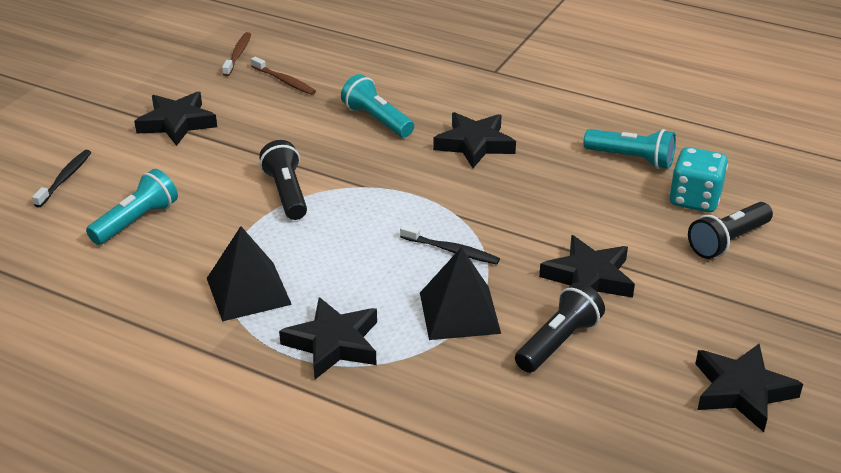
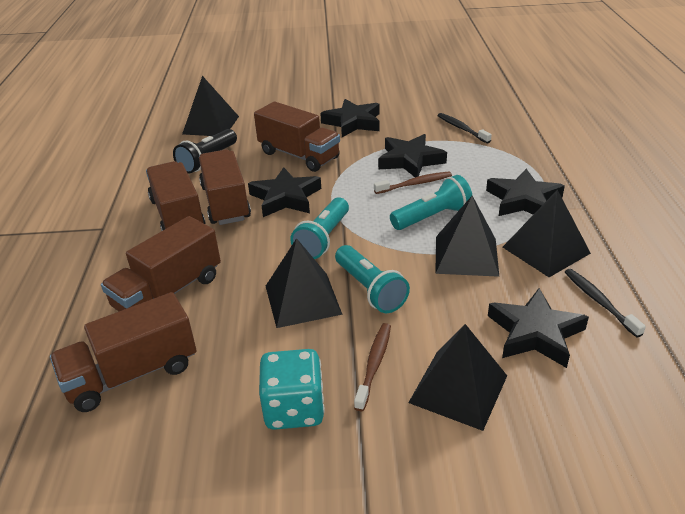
black flashlight: [259,140,307,220] [515,282,605,373] [688,202,773,259] = 3 -> [173,129,237,174] = 1
black pyramid: [207,226,292,321] [420,247,501,340] = 2 -> [182,76,239,136] [266,238,343,328] [408,324,507,431] [435,196,499,277] [503,190,591,277] = 5
brown truck: none = 0 -> [50,292,197,412] [101,216,221,311] [146,161,205,231] [199,150,251,225] [254,102,340,172] = 5

